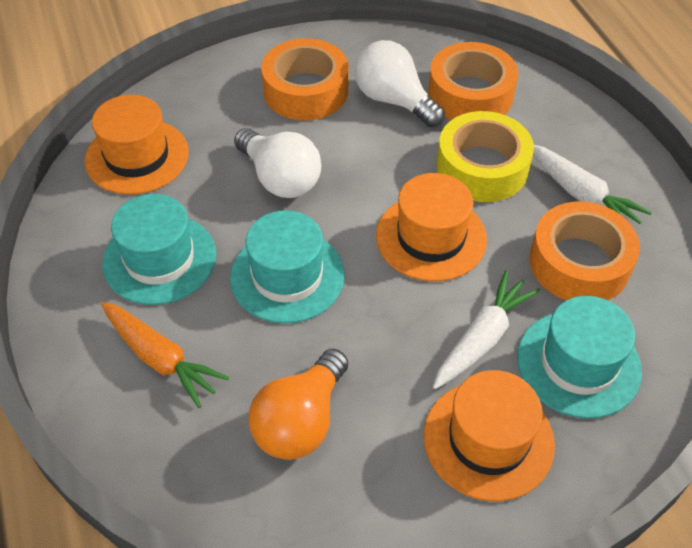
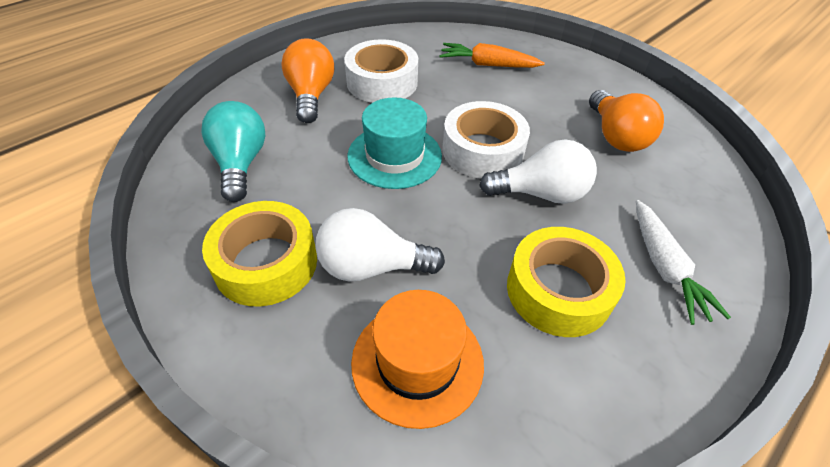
orange hat: [85,95,189,195] [376,173,487,282] [424,370,555,501] = 3 -> [351,290,484,429] = 1
orange light bulb: [249,349,348,460] = 1 -> [281,38,334,123] [589,90,664,152] = 2
orange tape: [261,38,348,120] [428,42,518,120] [529,201,640,300] = 3 -> none = 0
turquoise hat: [102,194,216,305] [230,210,345,323] [517,296,642,419] = 3 -> [347,97,442,189] = 1
turquoise light bulb: none = 0 -> [201,101,265,202] = 1
white carrot: [433,270,540,389] [533,145,652,224] = 2 -> [636,200,731,325] = 1
white tape: none = 0 -> [344,39,418,103] [442,101,530,179] = 2
yellow tape: [437,111,534,202] = 1 -> [202,201,317,306] [507,227,626,337] = 2

